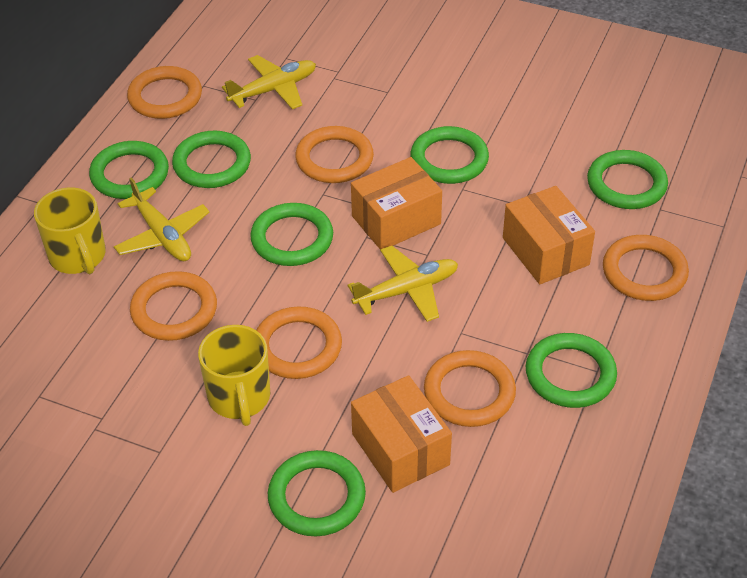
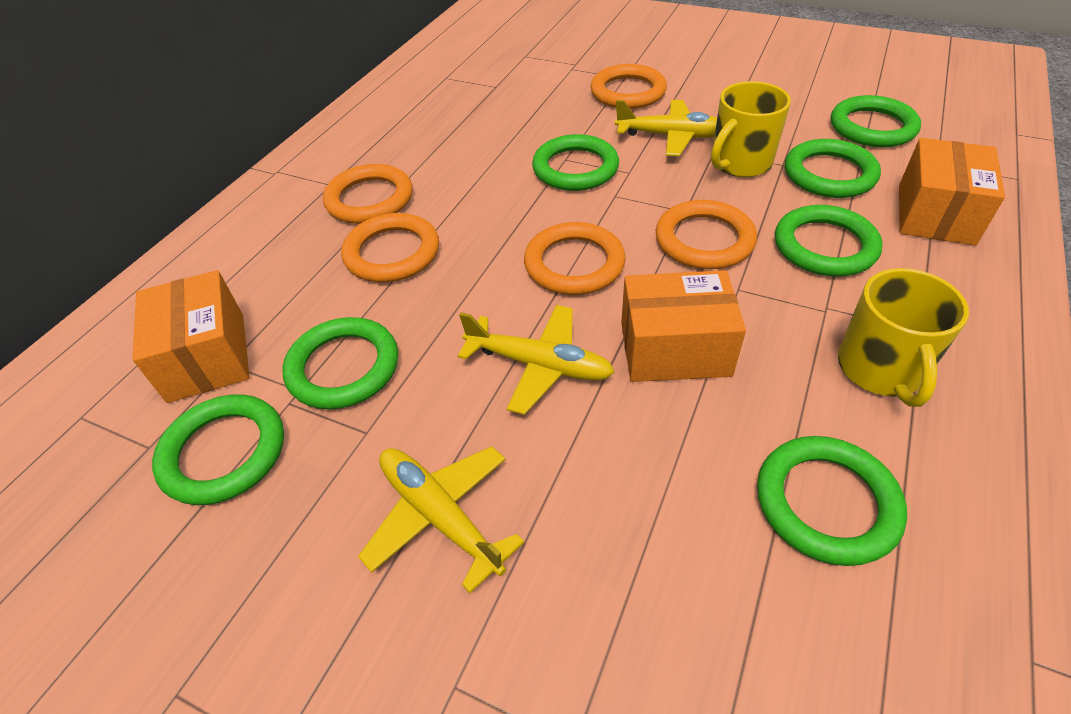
orange ring: [127,66,202,119] [130,271,217,341] [256,306,342,379] [295,126,374,183] [424,350,516,427] [603,235,689,301] = 6 -> [323,164,413,224] [341,213,439,282] [524,222,626,295] [590,64,667,109] [656,200,757,269] = 5

